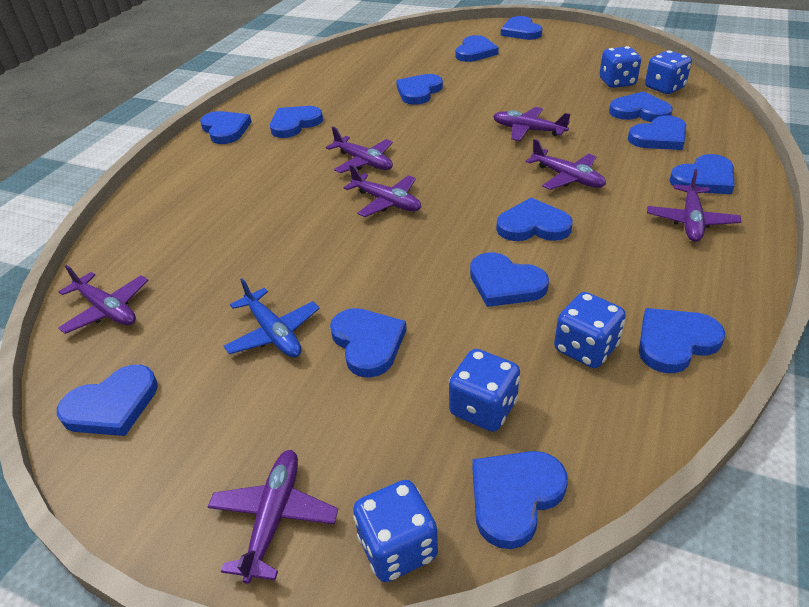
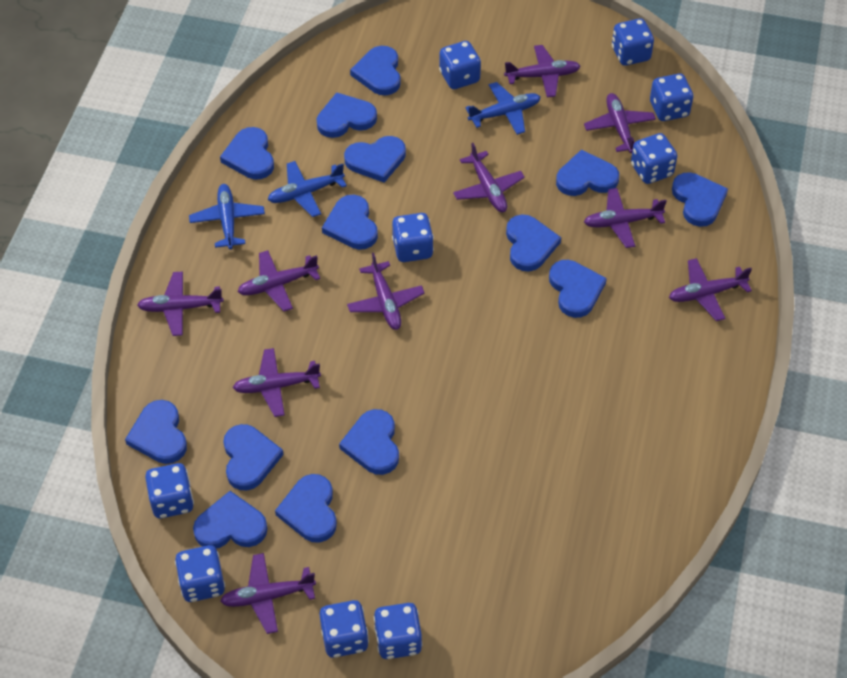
blue dice: [353,480,438,582] [449,349,520,432] [554,292,626,368] [600,46,641,88] [645,50,692,94] = 5 -> [145,463,194,518] [175,545,225,602] [319,600,369,658] [374,603,422,659] [392,213,434,262] [439,41,481,89] [612,19,654,66] [631,133,677,184] [650,73,693,121] = 9
blue plane: [224,278,320,358] = 1 -> [189,184,265,249] [267,161,347,217] [465,82,541,135] = 3
purple plane: [58,265,148,334] [208,450,338,584] [326,127,393,173] [344,165,421,217] [493,107,570,141] [526,139,606,190] [647,169,741,242] = 7 -> [137,271,224,336] [220,553,316,634] [233,348,321,417] [237,250,320,312] [347,253,425,330] [453,143,525,212] [504,45,580,97] [584,93,656,153] [584,188,667,248] [669,258,752,321] = 10

